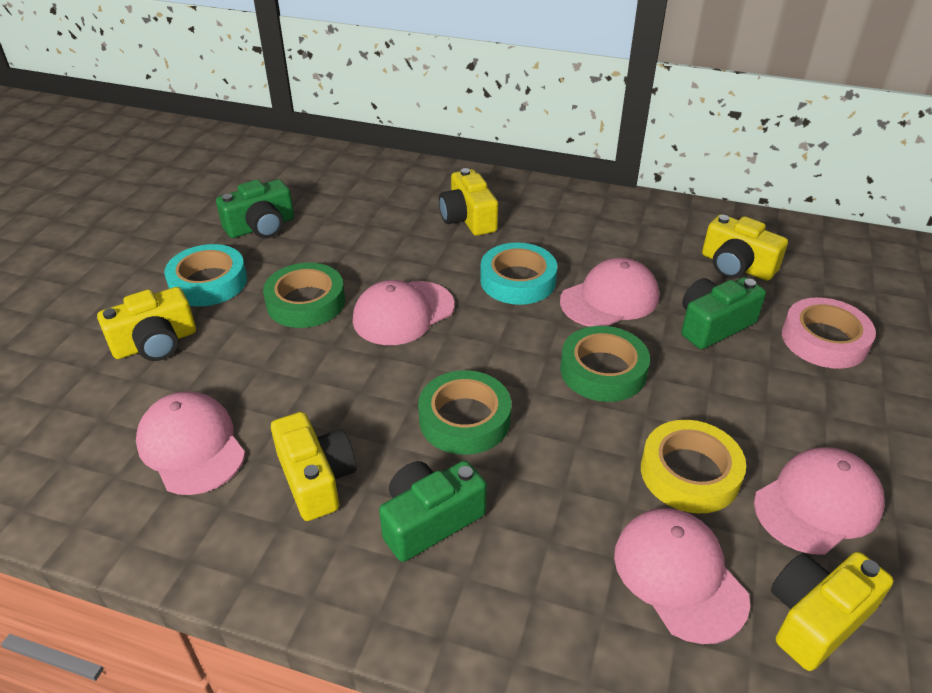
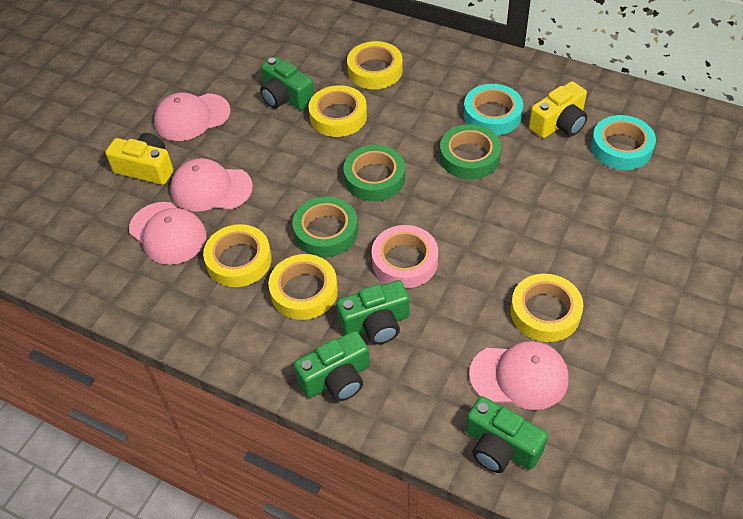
green camera: [216,179,294,238] [379,461,487,562] [681,277,766,349] = 3 -> [260,56,314,110] [294,331,370,401] [336,280,410,345] [466,396,548,473] = 4
pink cap: [136,391,245,495] [353,280,454,345] [560,258,659,327] [614,508,750,644] [754,447,885,555] = 5 -> [129,202,207,265] [154,92,231,141] [170,158,253,212] [469,341,569,410] = 4
yellow camera: [97,287,196,361] [271,412,357,521] [439,168,498,236] [702,214,788,281] [771,552,893,671] = 5 -> [105,133,173,185] [529,81,587,138] = 2
yellow tape: [641,420,746,514] = 1 -> [203,224,272,287] [268,254,338,320] [308,85,367,137] [347,41,403,89] [510,274,583,342] = 5

